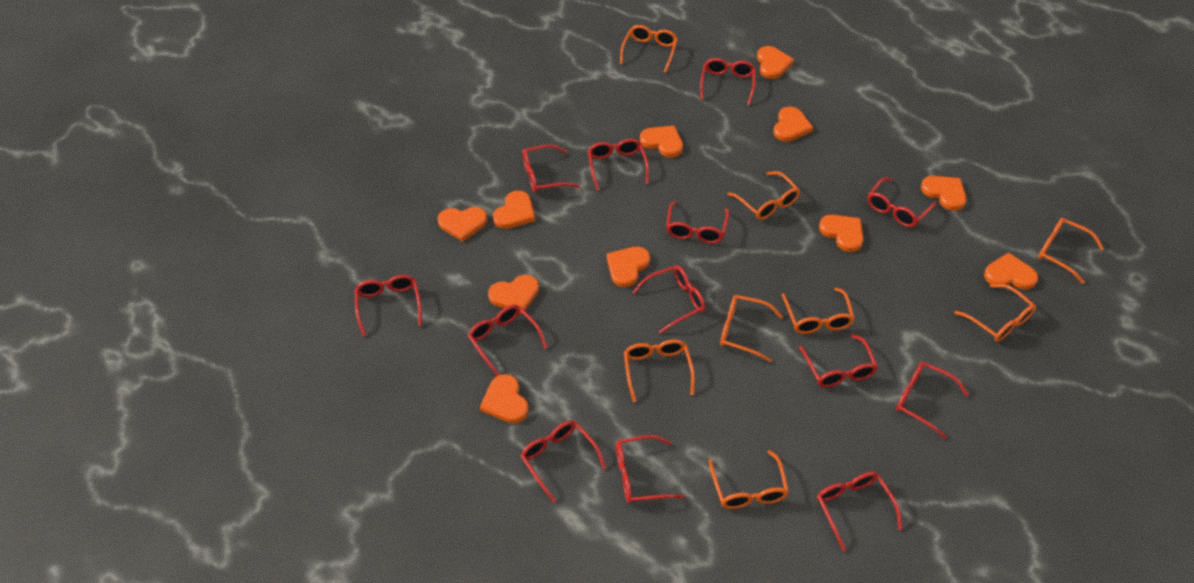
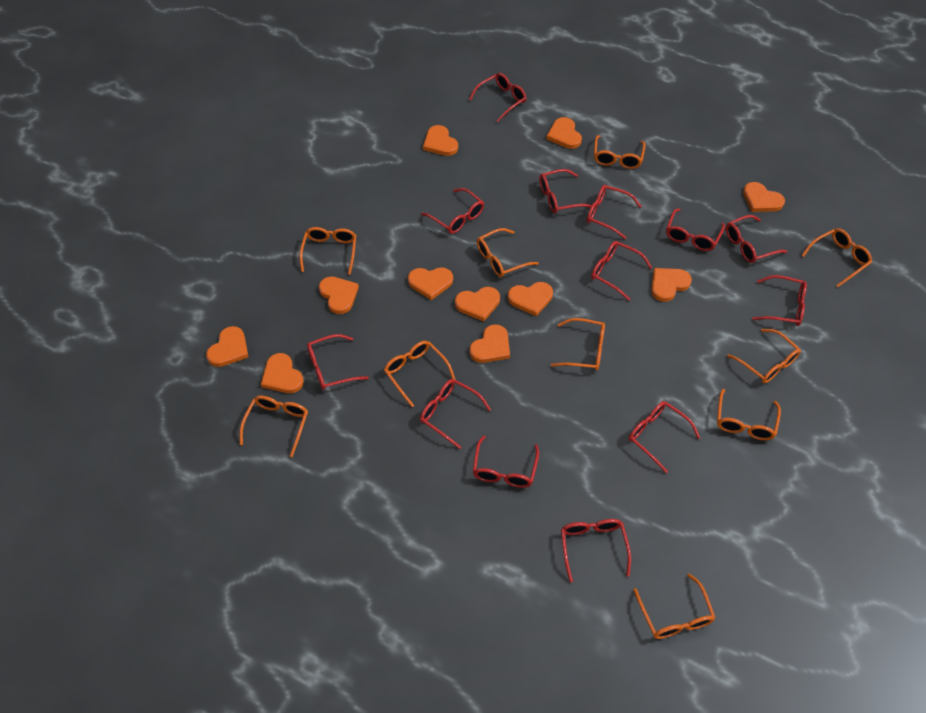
orange glasses: [620,25,678,73] [624,339,695,402] [709,450,789,509] [720,295,783,362] [728,171,800,220] [782,287,855,334] [954,284,1036,342] [1038,218,1104,284] = 8 -> [240,396,308,457] [300,227,356,275] [384,341,456,407] [477,228,539,277] [551,318,605,371] [594,135,646,169] [633,574,716,639] [717,389,781,440] [727,329,801,383] [801,228,872,287] = 10

